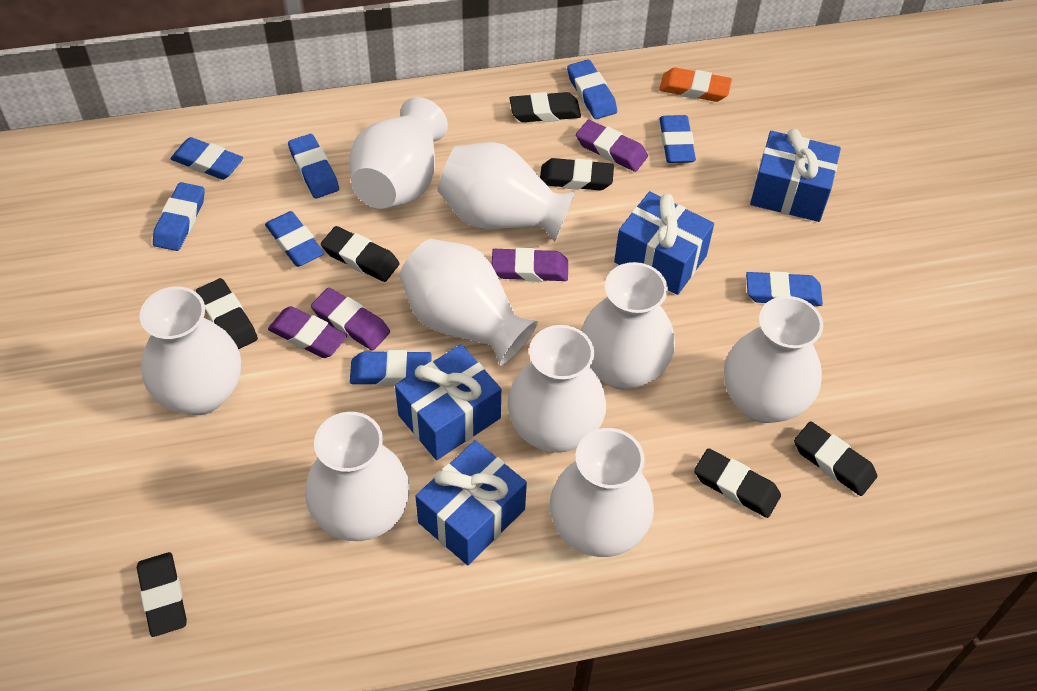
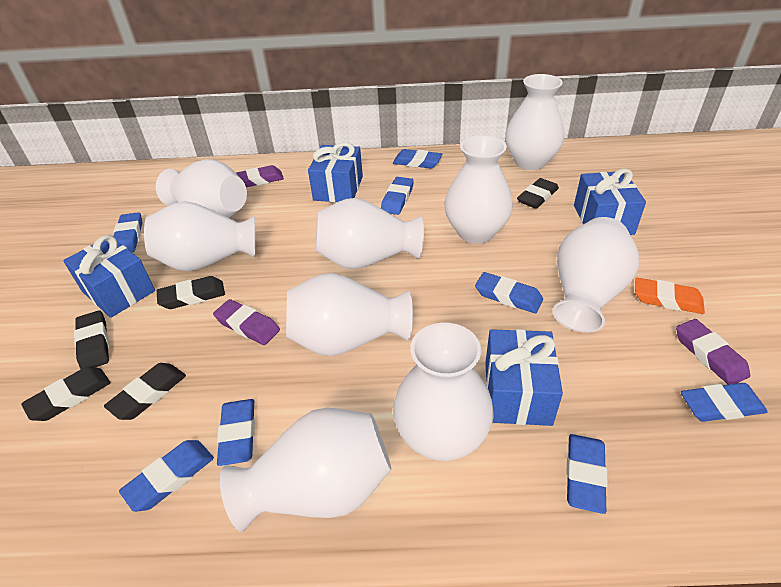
black eraser: [137,552,187,637] [196,278,258,349] [321,226,400,282] [510,92,581,122] [540,158,614,190] [694,448,781,518] [794,421,877,496] = 7 -> [21,367,110,421] [74,310,109,369] [104,363,186,420] [157,276,225,309] [517,178,559,209] = 5
purple eraser: [268,306,347,358] [311,288,390,351] [492,248,568,282] [576,120,648,172] = 4 -> [213,299,280,345] [236,165,284,187] [676,319,750,385] = 3

